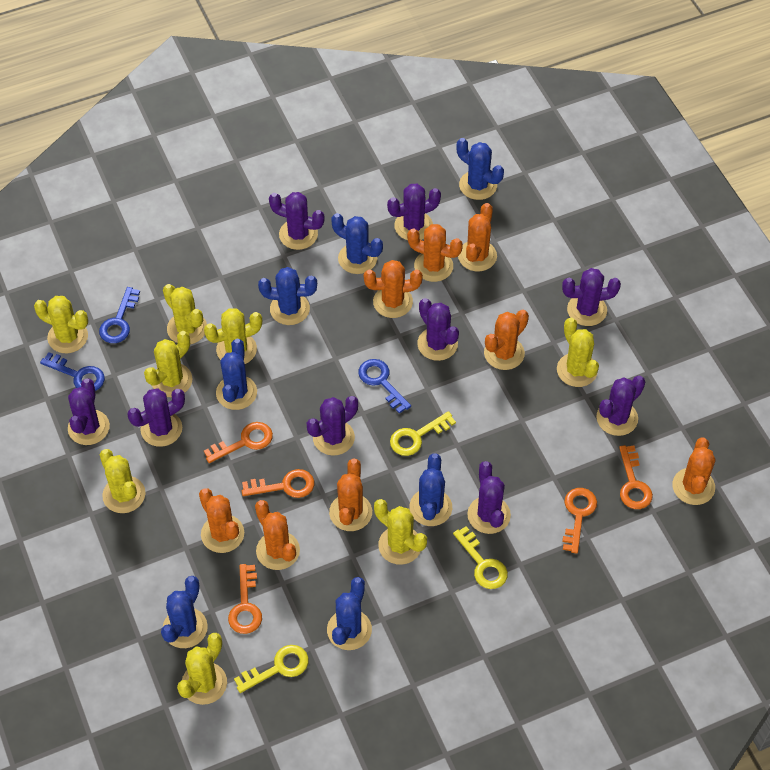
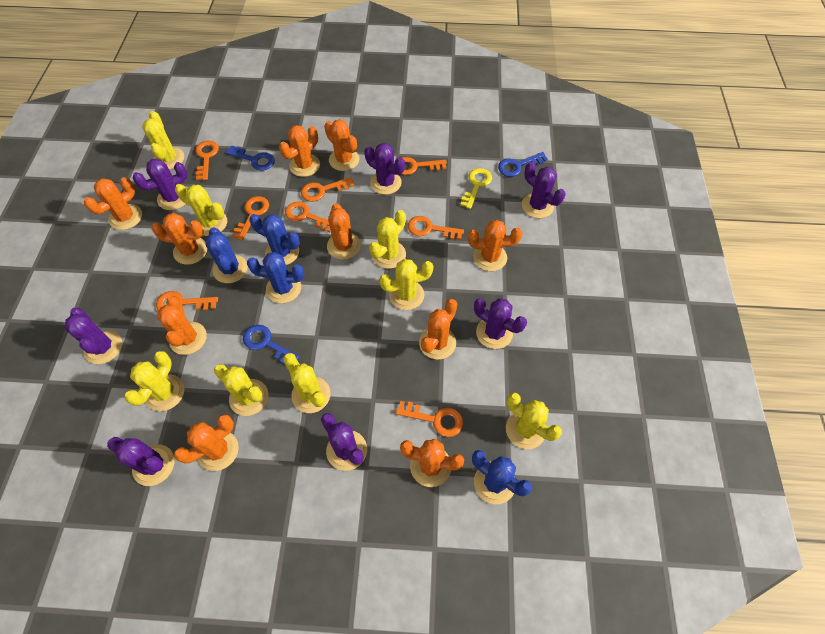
blue cactus: [161,576,208,648] [216,339,257,410] [258,267,317,325] [327,577,372,650] [331,213,383,274] [409,453,452,526] [457,138,504,200] = 7 -> [205,228,248,283] [247,252,304,303] [249,214,300,265] [472,450,532,504] = 4
orange cactus: [199,488,244,553] [255,500,300,570] [329,458,372,531] [364,260,423,318] [407,224,463,282] [458,203,497,272] [484,310,529,370] [672,438,715,505] = 8 -> [84,177,142,230] [152,213,207,265] [157,296,207,355] [174,414,239,471] [279,125,320,177] [324,119,359,171] [327,203,361,259] [400,439,464,487] [419,299,457,360] [468,220,522,271] = 10
orange key: [204,422,273,463] [228,564,262,634] [242,469,314,498] [562,488,597,554] [619,445,653,509] = 5 -> [156,291,218,311] [195,141,219,180] [232,196,269,241] [285,201,331,232] [301,177,354,202] [396,401,463,437] [401,157,447,175] [408,216,464,240] = 8
purple cactus: [68,378,110,445] [128,388,185,447] [269,192,325,250] [307,396,358,455] [387,184,441,240] [417,298,459,361] [467,461,511,534] [562,268,621,326] [596,376,645,436] = 9 -> [64,308,122,364] [107,437,174,486] [133,159,187,210] [321,413,367,471] [364,143,405,195] [474,298,527,349] [522,162,565,218] = 7
yellow key: [234,645,308,693] [390,411,456,456] [453,526,508,589] = 3 -> [460,168,492,209] = 1

